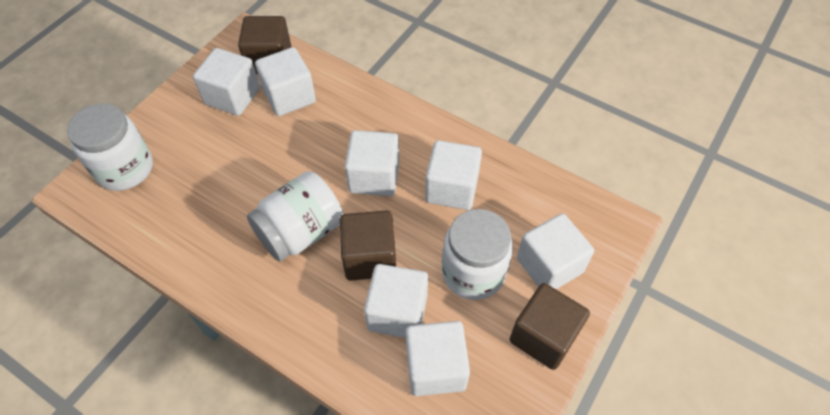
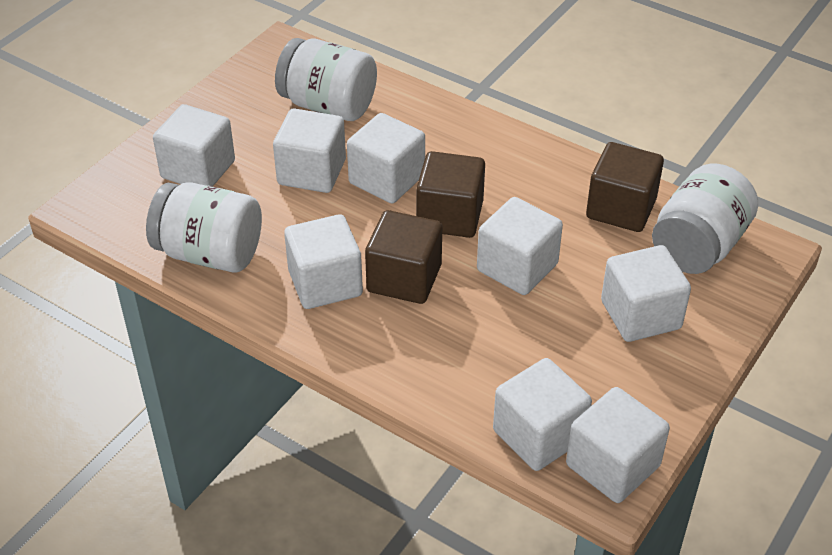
white cube: [193,48,260,116] [255,47,316,116] [345,130,399,196] [364,264,428,338] [406,321,470,396] [425,140,482,210] [517,213,594,289] = 7 -> [153,104,235,187] [273,108,346,193] [284,214,363,309] [347,113,425,204] [477,197,563,295] [493,358,592,471] [566,387,670,503] [601,245,691,342] = 8

